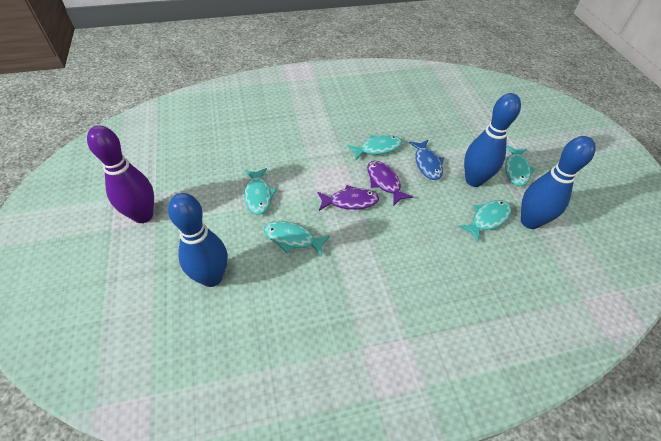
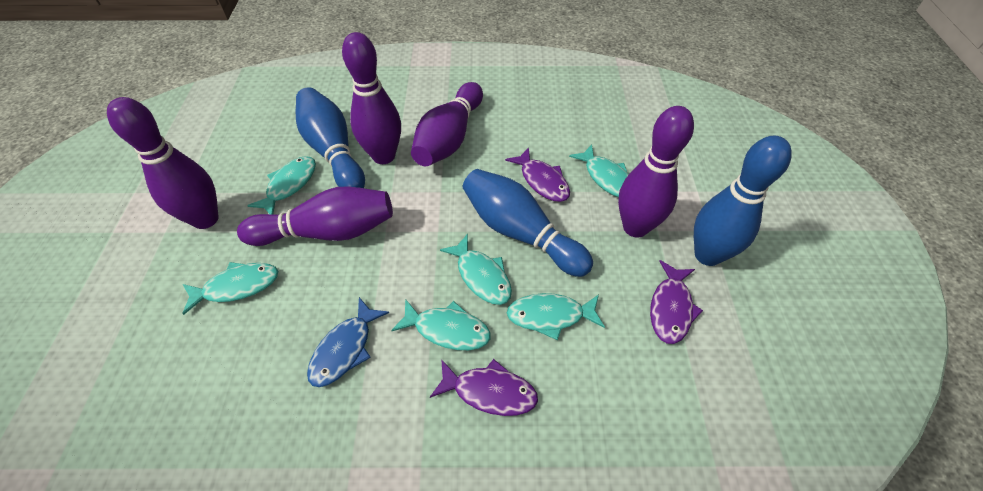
purple bowling pin: [87,126,154,223] = 1 -> [107,97,219,229] [237,186,393,246] [342,32,401,164] [411,82,483,166] [618,106,694,237] = 5
purple fish: [317,185,379,211] [367,161,413,205] = 2 -> [430,359,538,416] [505,147,570,202] [650,260,703,344] = 3
turquoise fish: [244,168,277,215] [264,221,330,257] [348,135,402,160] [458,200,511,242] [505,145,536,186] = 5 -> [182,262,278,315] [247,156,316,214] [391,299,491,350] [440,234,512,305] [507,293,605,340] [569,144,629,197] = 6

